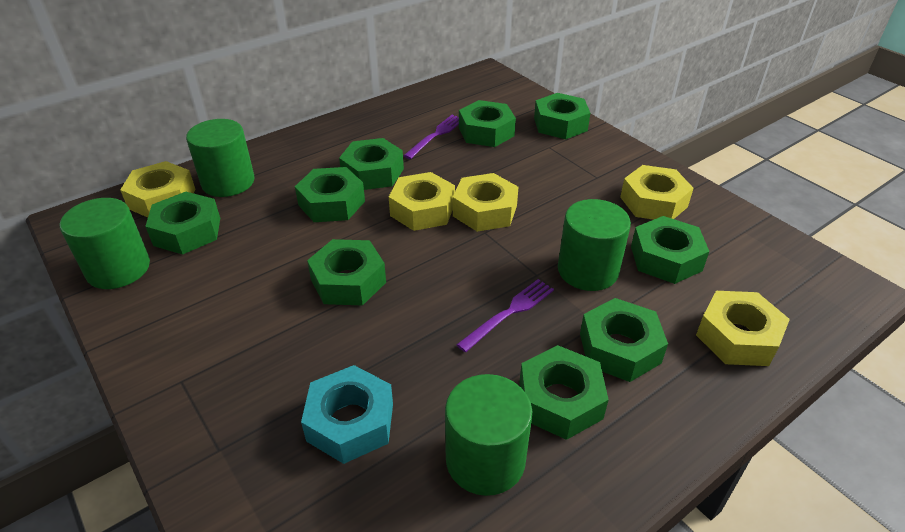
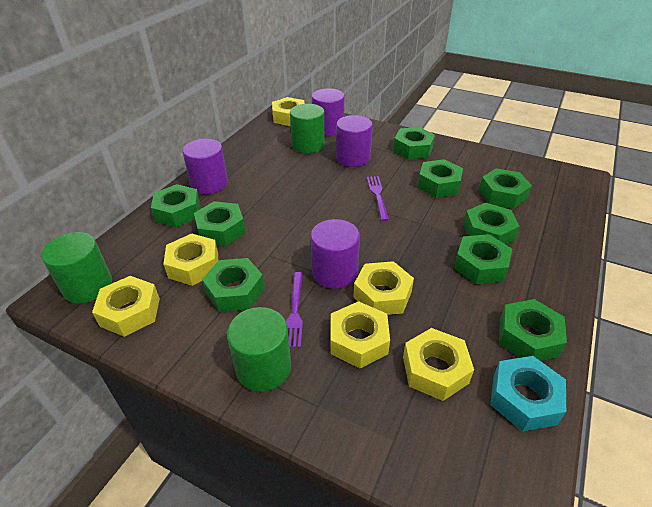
green cylinder: [60,198,150,289] [186,119,255,197] [445,374,532,496] [558,199,631,291] = 4 -> [41,232,112,303] [227,307,291,392] [290,104,325,153] = 3
purple cylinder: none = 0 -> [183,139,228,194] [311,219,360,289] [312,88,345,136] [336,115,373,167] = 4
yellow nut: [120,161,195,218] [389,172,455,231] [453,173,519,232] [620,165,694,220] [696,291,790,366] = 5 -> [92,276,160,337] [163,233,218,286] [272,97,305,126] [331,301,390,368] [353,261,414,315] [403,328,474,401] = 6

